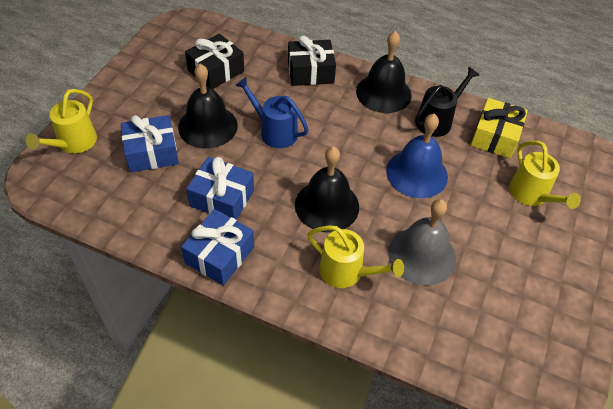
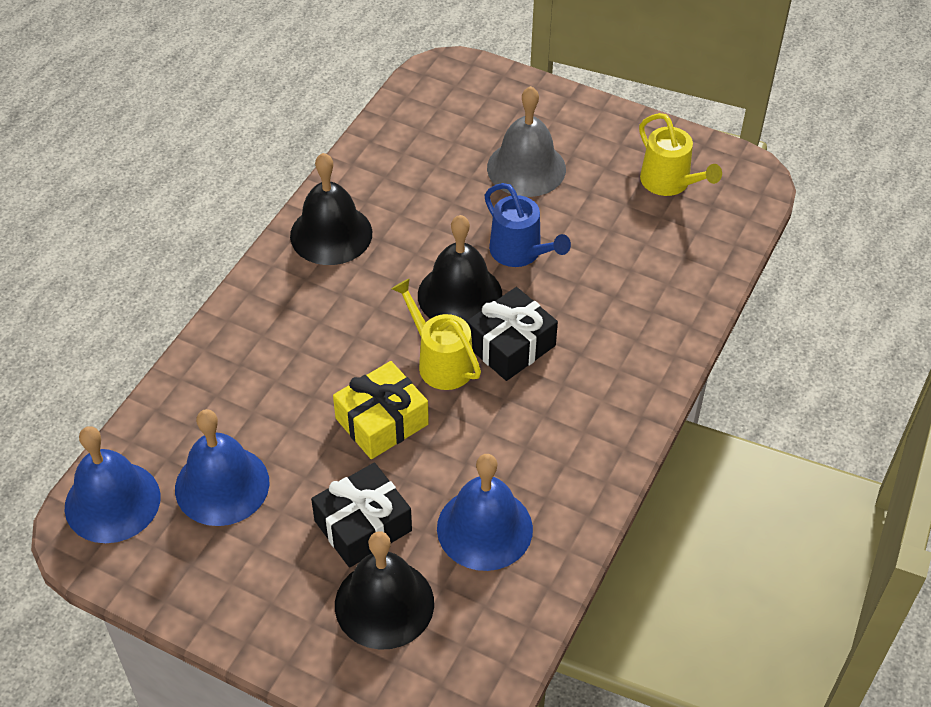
black watering can: [415,67,479,137] = 1 -> none = 0
blue bell: [386,114,448,198] = 1 -> [65,426,160,543] [175,409,269,526] [437,454,533,571] = 3
blue gift: [121,115,179,172] [181,209,254,286] [186,157,254,220] = 3 -> none = 0
yellow watering can: [26,89,97,153] [307,225,404,288] [509,141,581,209] = 3 -> [392,278,481,390] [639,113,722,196] = 2

